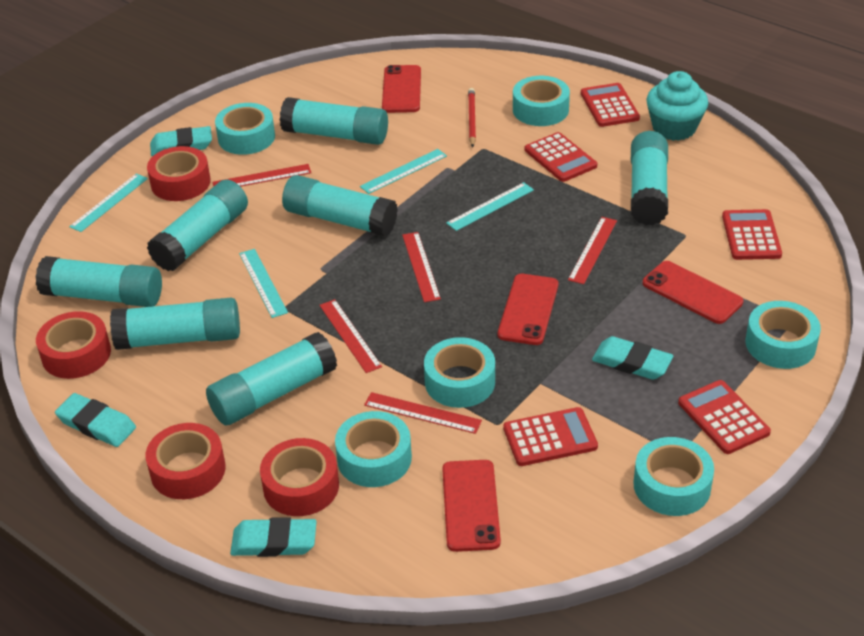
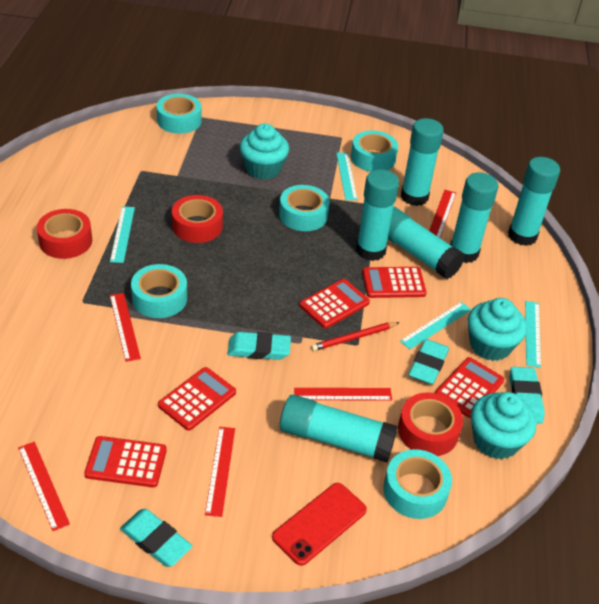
red phone: [382,65,421,113] [442,460,501,552] [498,274,558,345] [643,261,743,324] = 4 -> [272,483,367,566] = 1
red tape: [36,311,111,379] [146,423,226,499] [147,146,211,201] [260,438,339,516] = 4 -> [37,209,92,259] [172,195,223,243] [398,392,463,456] = 3
turquoise cupcake: [646,71,708,141] = 1 -> [240,123,289,179] [468,298,527,361] [471,392,536,459] = 3
turquoise glue stick: [35,256,162,307] [110,298,240,350] [147,180,248,272] [206,332,337,426] [280,97,388,145] [282,175,398,237] [631,131,668,226] = 7 -> [280,395,398,462] [356,169,399,261] [388,207,465,279] [401,118,444,206] [450,172,499,263] [508,157,560,246] = 6
turquoise tape: [215,103,275,155] [335,411,412,487] [424,337,495,408] [513,76,570,126] [633,437,714,516] [745,301,821,369] = 6 -> [131,264,187,318] [156,94,202,134] [279,185,330,231] [351,131,398,172] [383,449,452,519] = 5

